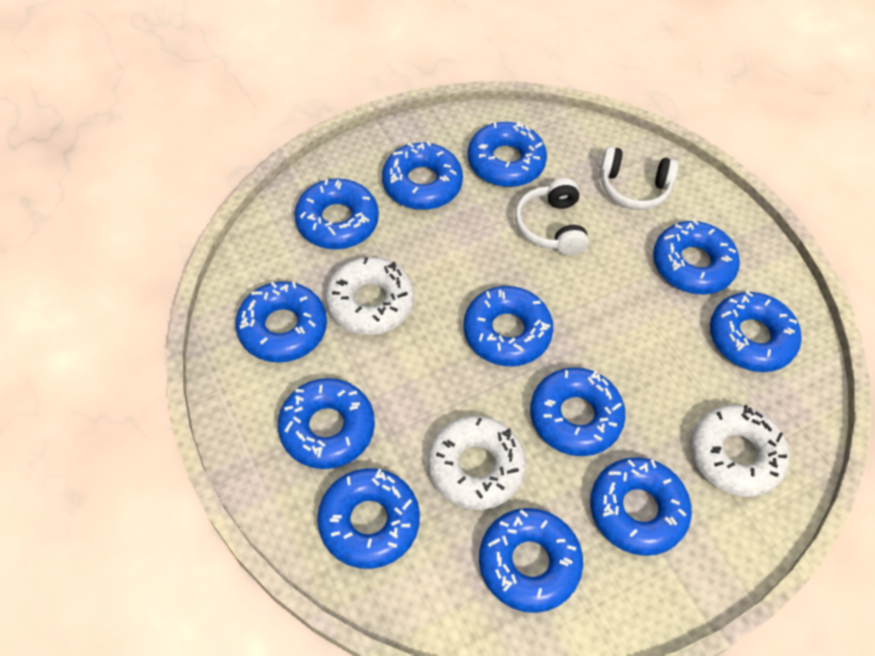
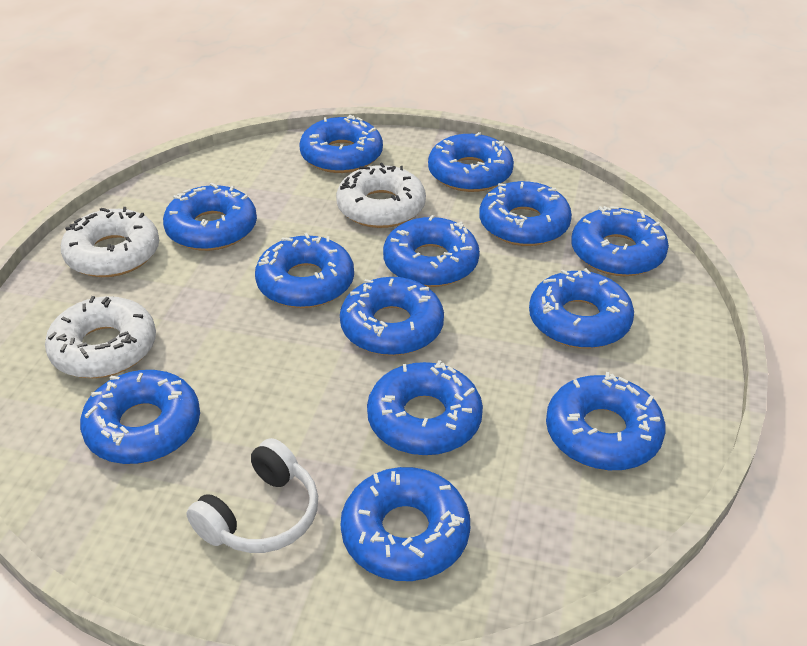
blue donut: [235,281,327,363] [278,378,375,469] [295,178,379,249] [317,468,420,569] [382,141,463,210] [464,286,553,366] [468,121,547,187] [479,508,583,613] [530,367,626,456] [590,457,692,556] [653,219,740,295] [710,291,802,372] = 12 -> [80,370,200,464] [163,183,257,251] [255,233,354,308] [299,115,383,173] [340,277,444,356] [341,467,470,581] [367,360,483,456] [383,215,480,287] [428,132,514,192] [479,181,572,246] [529,268,634,349] [546,372,665,471] [571,206,669,276] = 13
white headphones: [515,178,589,255] [600,146,679,210] = 2 -> [186,438,318,553] = 1

